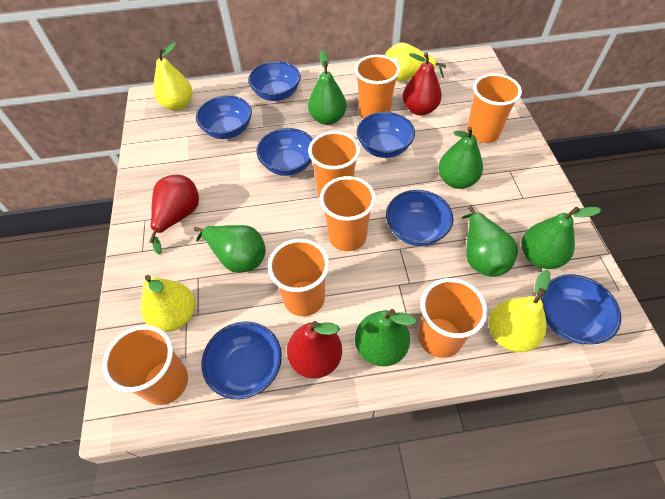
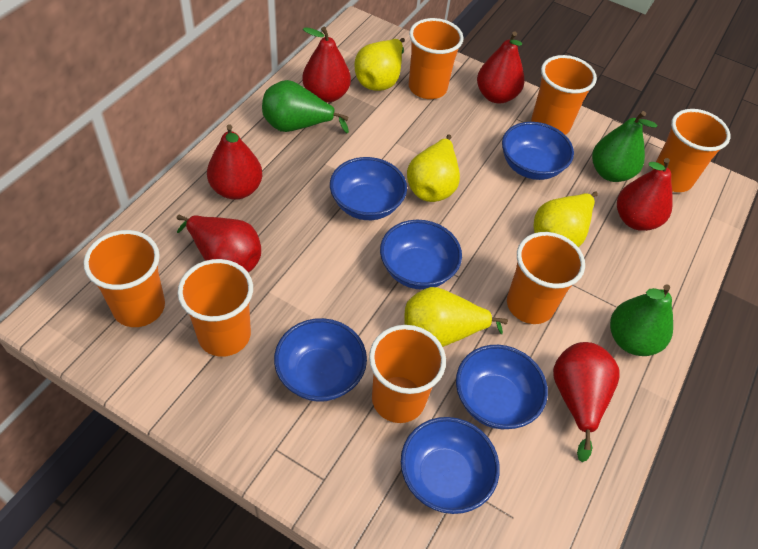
blue bowl: [196,95,252,139] [202,321,282,399] [248,61,301,101] [256,128,313,176] [356,112,415,158] [386,190,453,246] [541,274,621,344] = 7 -> [274,318,367,402] [330,157,407,220] [380,220,462,290] [401,417,500,514] [456,345,548,429] [502,122,574,180] = 6
green pear: [194,225,266,273] [308,50,347,125] [355,309,416,366] [438,126,483,189] [462,206,518,277] [522,207,602,269] = 6 -> [262,80,349,133] [592,111,658,182] [610,284,673,356] = 3
red pear: [149,174,199,255] [287,321,342,379] [403,53,442,116] = 3 -> [177,215,261,272] [207,124,262,200] [302,27,351,103] [477,31,525,103] [553,342,619,462] [617,158,673,231] = 6

